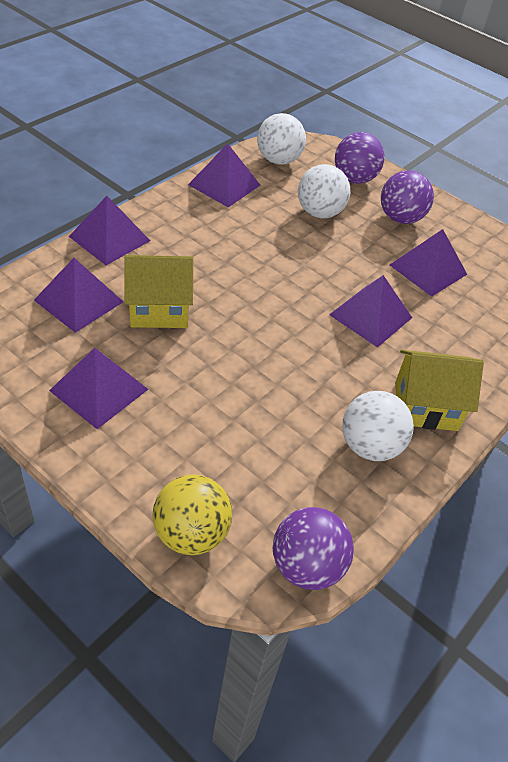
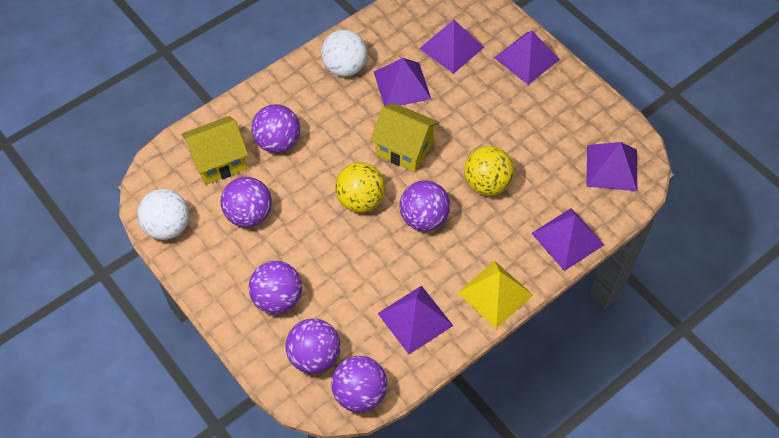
purple ball: [273,507,354,590] [335,132,385,184] [381,170,434,224] = 3 -> [221,177,272,227] [249,261,302,314] [251,104,300,153] [285,319,340,374] [331,356,387,413] [400,181,450,231] = 6
white ball: [257,113,306,165] [298,164,350,218] [342,391,414,461] = 3 -> [137,189,189,240] [321,30,367,77] = 2
yellow ball: [152,474,232,555] = 1 -> [335,162,386,213] [464,146,514,196] = 2
yellow pyramid: none = 0 -> [458,261,533,329] = 1

